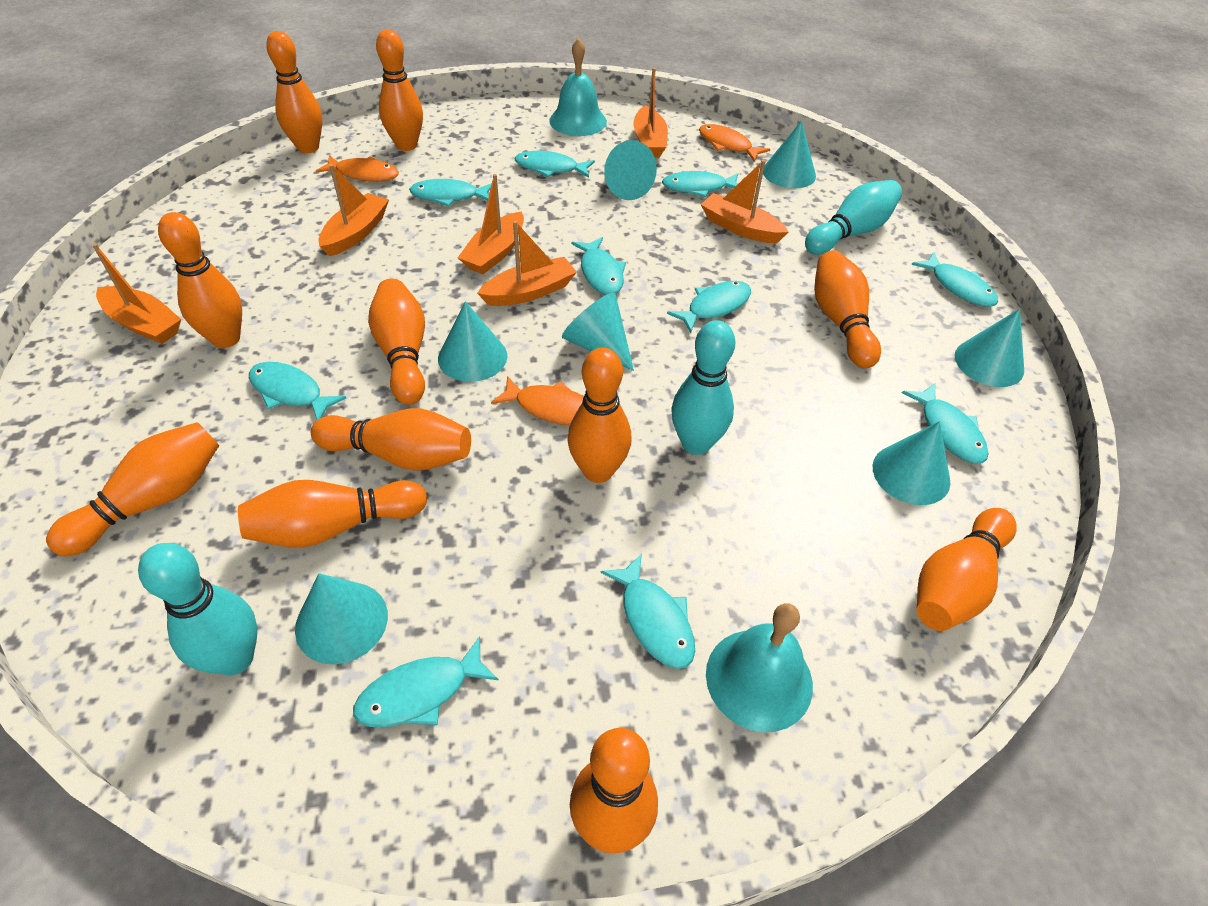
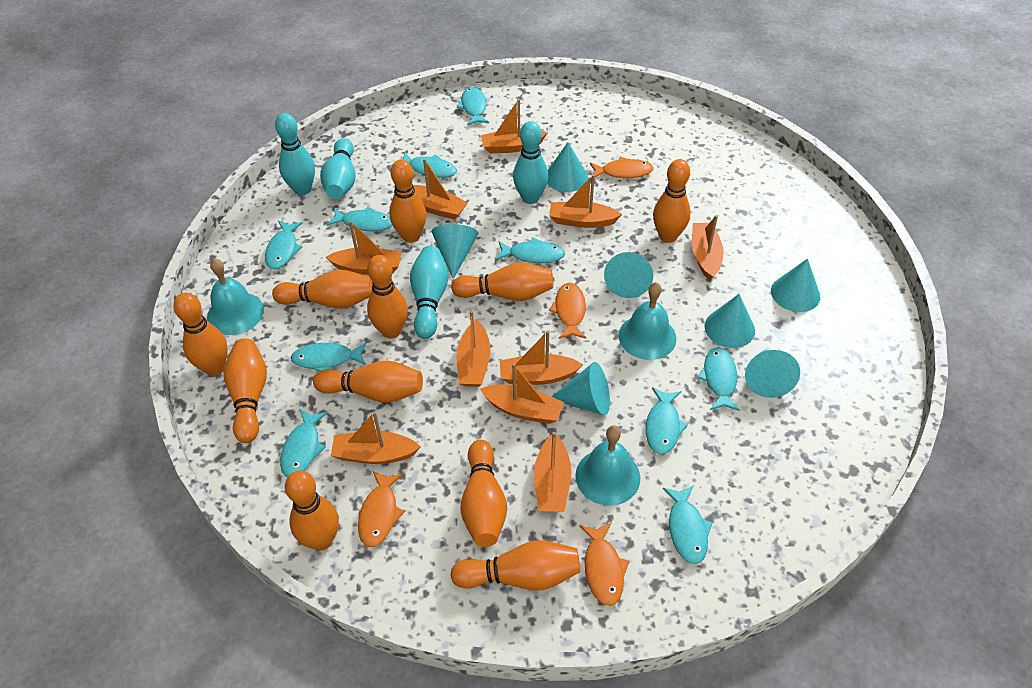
orange boat: [92,243,181,344] [319,164,389,256] [458,174,524,274] [477,221,577,306] [633,68,668,157] [700,160,789,243] = 6 -> [326,221,401,275] [331,412,421,464] [413,159,468,220] [456,311,491,387] [480,363,564,424] [481,99,547,154] [500,331,583,385] [534,432,571,512] [549,174,622,228] [692,215,724,280] = 10
orange fish: [316,155,399,182] [491,376,584,425] [699,124,770,161] = 3 -> [358,471,405,547] [549,283,586,339] [580,522,629,606] [590,157,654,178] = 4
turquoise bell: [549,38,607,136] [706,603,813,732] = 2 -> [207,258,264,335] [575,426,640,506] [619,282,677,360] = 3
turquoise bowling pin: [138,543,257,675] [671,320,735,455] [805,180,902,255] = 3 -> [275,113,315,195] [320,138,356,199] [410,246,448,339] [513,121,549,204] = 4

